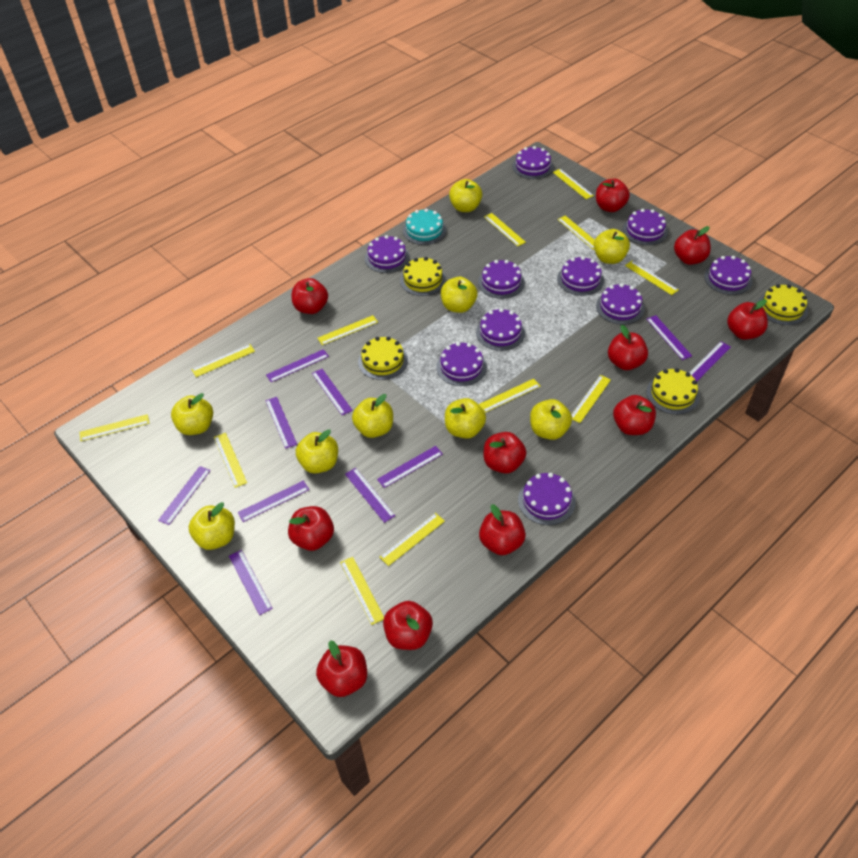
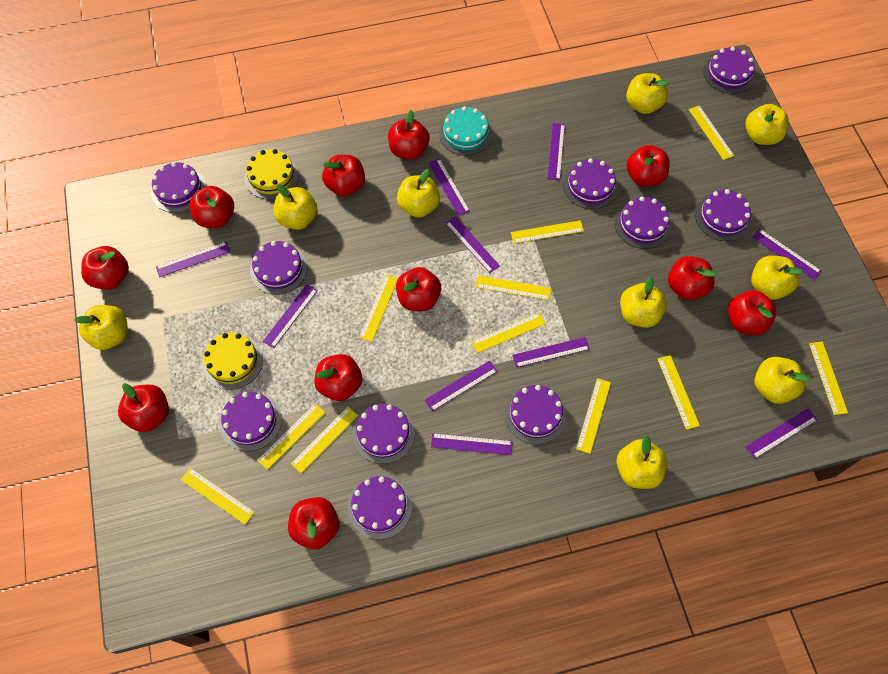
yellow cake: [358,337,408,380] [400,257,446,296] [646,368,700,414] [758,284,808,325] = 4 -> [202,333,263,390] [244,149,299,200] = 2
yellow ruler: [79,414,149,441] [192,344,255,377] [214,433,247,488] [317,315,378,345] [340,557,384,625] [380,513,445,566] [478,379,540,413] [484,213,526,246] [553,169,594,199] [557,216,595,250] [571,375,611,423] [625,261,679,295] = 12 -> [181,468,254,524] [257,403,326,470] [291,407,358,473] [359,274,398,342] [471,313,546,353] [476,276,551,300] [511,220,584,244] [576,378,611,454] [658,355,700,430] [689,106,734,160] [809,341,848,415] = 11

